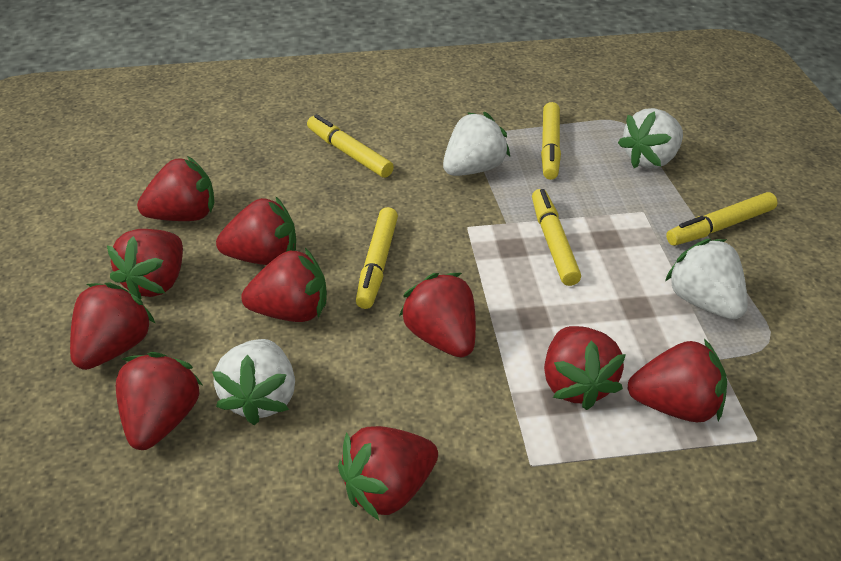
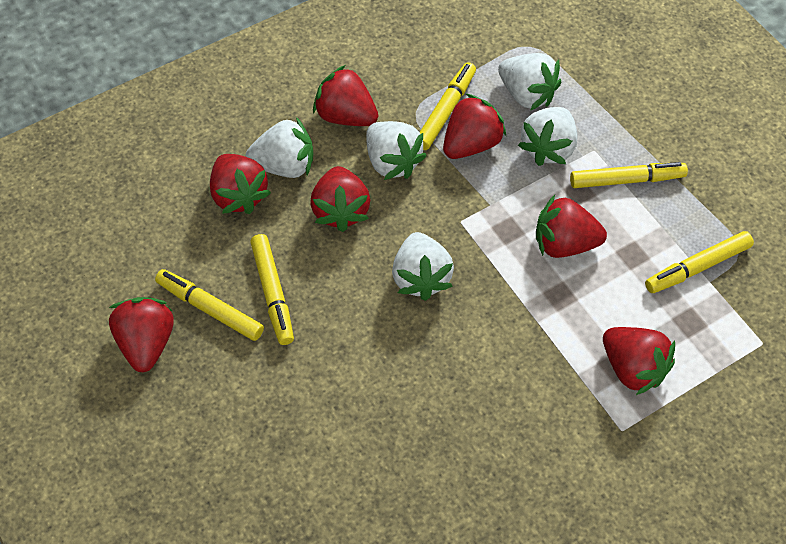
red strawberry: [70,282,156,370] [107,229,183,300] [116,352,203,450] [137,156,214,221] [216,197,296,265] [241,248,327,322] [338,426,438,520] [399,273,476,358] [544,326,626,410] [627,339,727,422] = 10 -> [109,297,174,372] [210,154,271,214] [310,166,370,232] [313,65,378,126] [443,94,506,159] [536,195,607,258] [603,327,675,395] = 7
white strawberry: [212,339,295,425] [443,112,510,176] [618,108,683,169] [665,239,748,319] = 4 -> [246,117,313,178] [366,121,427,180] [392,232,454,301] [498,53,561,111] [518,107,578,166] = 5

